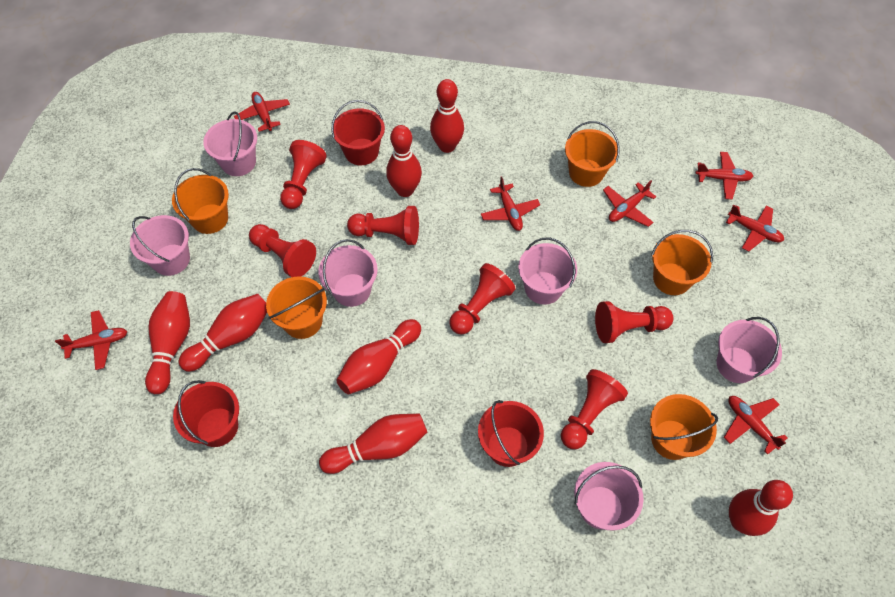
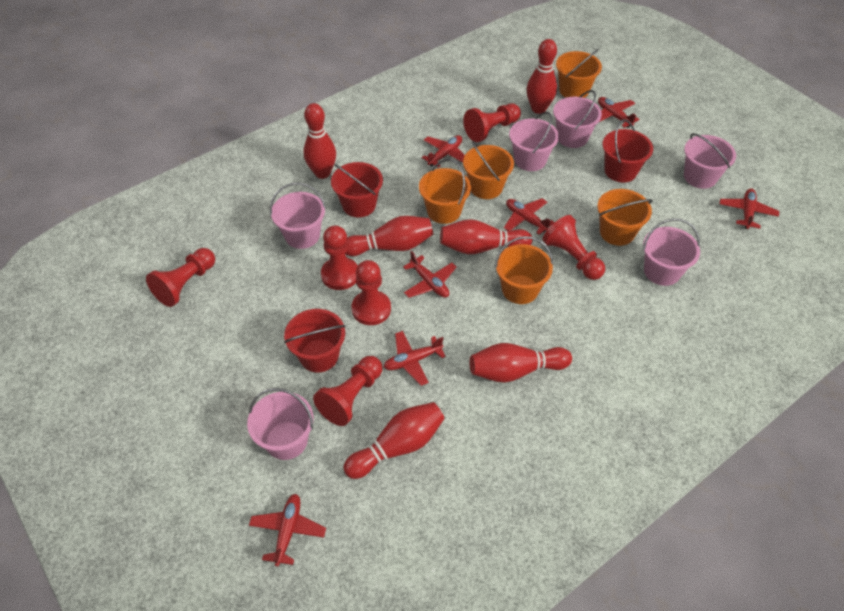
red bowling pin: [145,291,190,394] [179,294,267,372] [319,413,427,474] [336,319,421,394] [386,125,422,197] [430,79,464,153] [729,480,793,536] = 7 -> [303,103,336,179] [343,402,445,479] [345,216,433,256] [440,219,532,254] [470,343,572,383] [527,39,557,114] = 6

